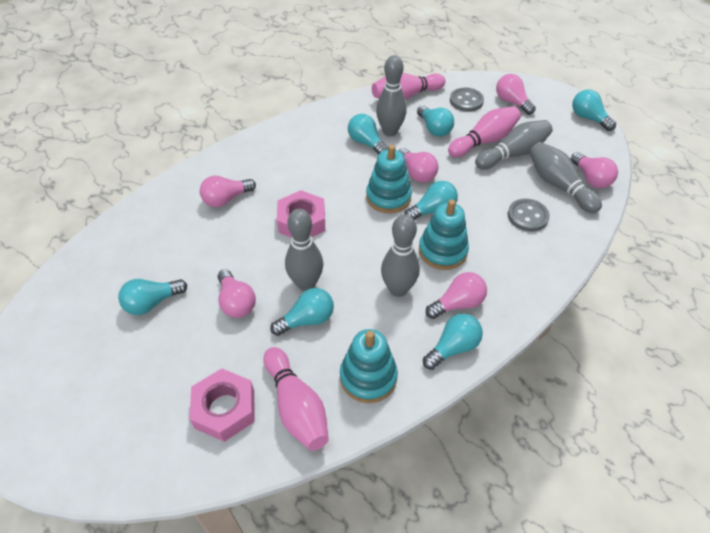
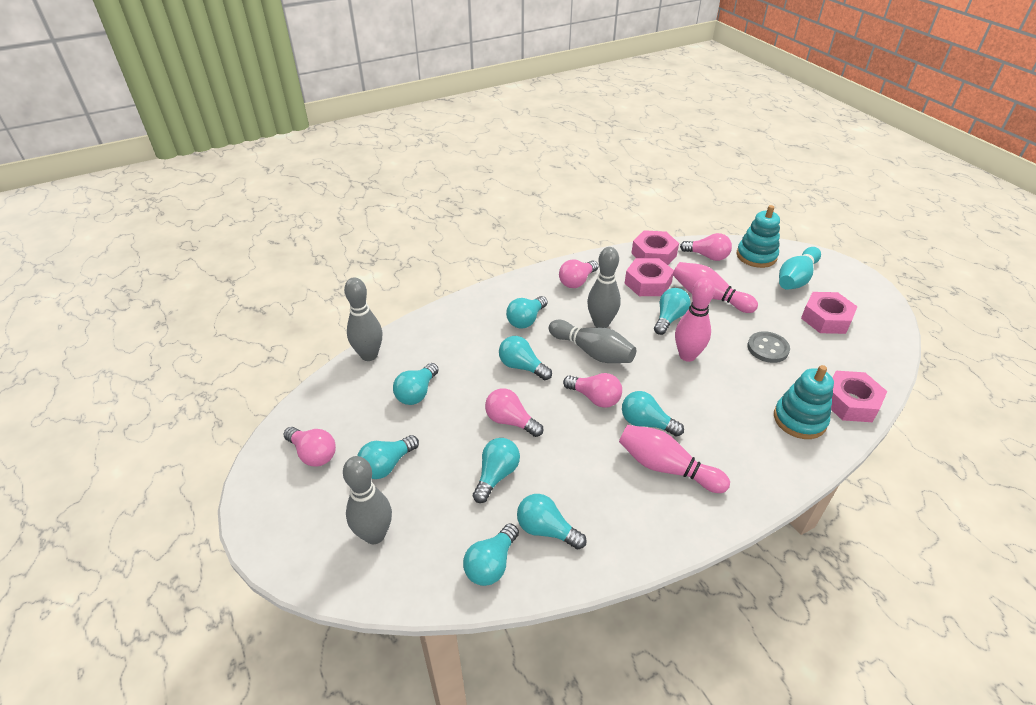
grey bowling pin: [285,209,323,291] [376,55,407,136] [381,214,420,297] [475,120,553,169] [529,142,602,213] = 5 -> [343,456,392,544] [344,277,382,361] [549,320,636,363] [587,247,621,328] = 4
grey button: [450,87,484,112] [508,199,550,232] = 2 -> [747,331,790,363] = 1
pink light bulb: [200,176,256,207] [218,269,256,318] [399,148,438,183] [426,272,487,319] [496,74,536,115] [571,152,618,188] = 6 -> [284,427,336,466] [485,388,543,437] [559,260,598,288] [563,373,622,408] [680,233,732,261] = 5
pink nut: [189,368,255,442] [277,190,325,238] = 2 -> [624,258,674,296] [632,230,679,265] [801,292,858,334] [831,371,887,422] = 4
turquoise bowling pin: none = 0 -> [779,247,821,290] = 1
turquoise light bulb: [118,279,187,315] [270,288,334,336] [348,114,388,154] [404,181,458,220] [417,105,454,137] [423,314,483,370] [572,89,616,131] = 7 -> [357,435,419,479] [393,363,439,405] [463,524,519,586] [473,438,520,503] [499,336,552,380] [506,296,548,329] [517,494,587,549] [622,391,684,437] [654,288,690,335] = 9
turquoise stacking toy: [340,329,398,403] [366,145,412,213] [419,199,469,270] = 3 -> [736,205,780,268] [774,365,834,439] = 2

